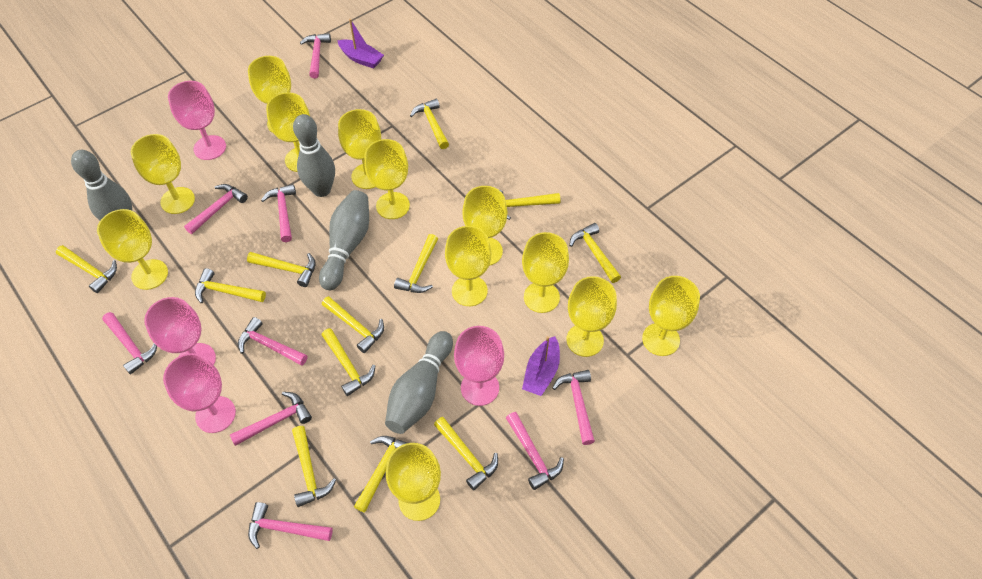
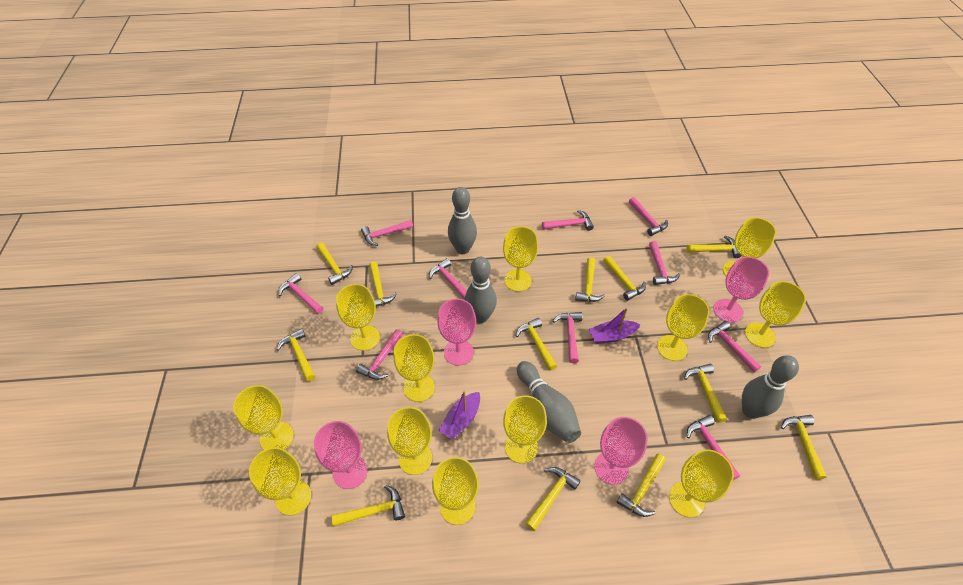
pink hammer: [102,312,157,375] [184,184,248,234] [230,392,312,446] [238,317,307,366] [248,502,333,549] [261,184,296,242] [300,33,331,79] [506,412,564,490] [552,370,595,445] = 9 -> [279,273,323,314] [356,329,403,380] [361,220,413,246] [429,258,467,300] [542,210,594,231] [553,312,583,363] [629,197,668,236] [649,241,680,285] [687,415,740,480] [708,321,761,373] = 10

